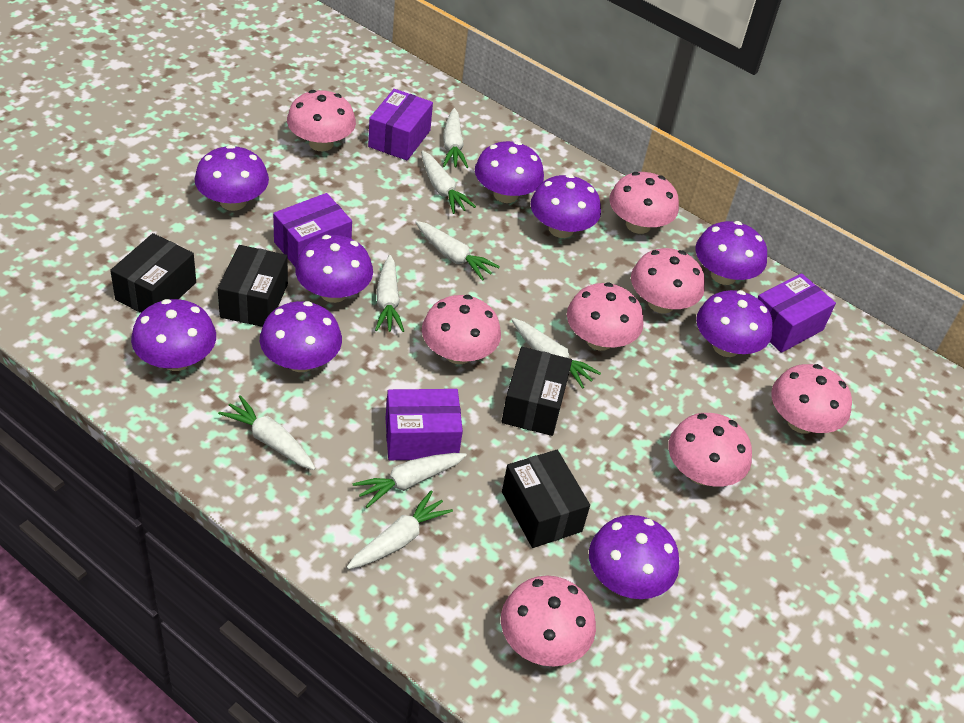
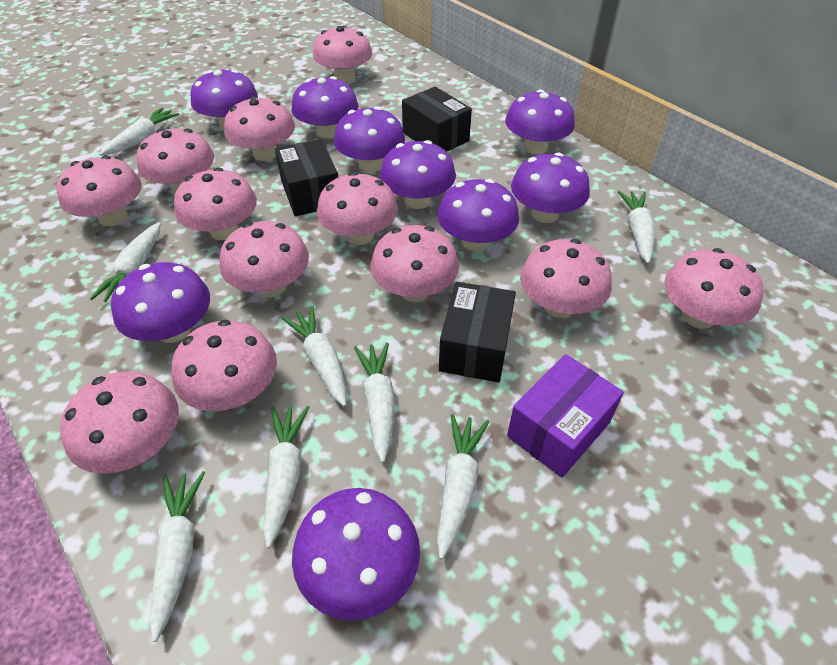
black box: [110,233,196,313] [218,245,288,327] [501,347,572,436] [502,450,590,548] = 4 -> [275,139,338,216] [402,87,472,152] [439,282,516,382] = 3
pink mushroom: [287,90,356,151] [422,295,501,364] [501,575,596,666] [567,282,644,351] [609,172,679,234] [631,248,705,314] [668,413,752,487] [771,364,852,434] = 8 -> [56,155,142,227] [60,371,179,474] [136,128,214,193] [171,320,277,411] [174,167,257,240] [220,221,309,297] [224,96,295,161] [313,26,372,83] [317,172,398,245] [371,225,459,302] [520,239,612,318] [664,248,763,329] = 12
purple box: [273,193,352,267] [368,89,433,161] [386,389,463,460] [758,273,836,353] = 4 -> [507,354,624,478] = 1

